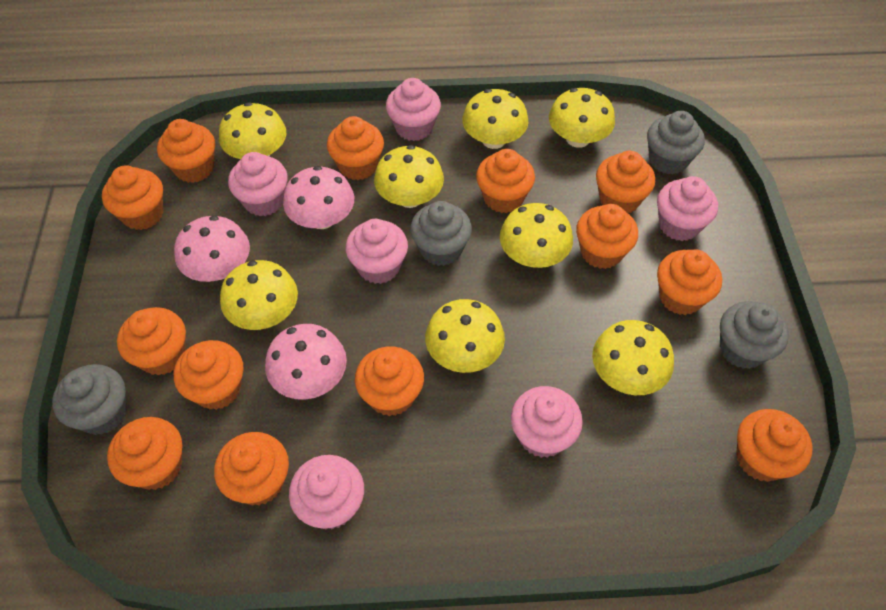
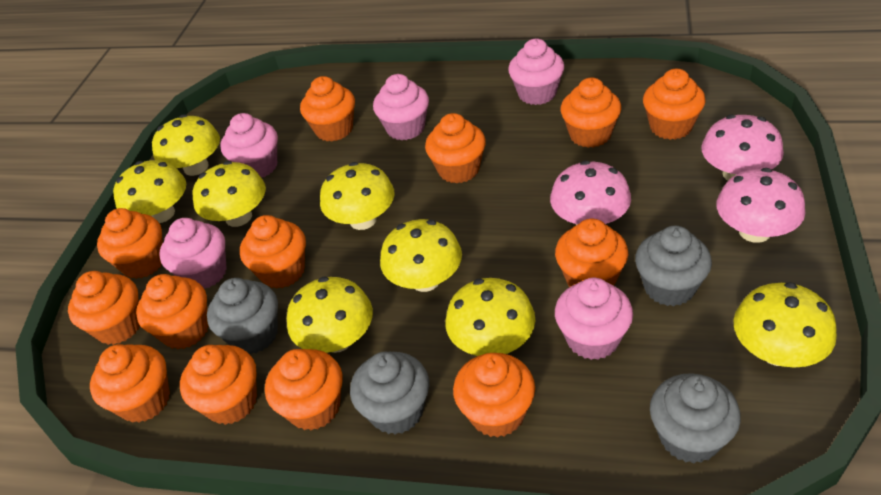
pink cupcake: [228,152,288,216] [289,455,364,530] [346,219,408,284] [386,78,441,141] [511,386,583,458] [657,176,718,241] = 6 -> [159,218,227,289] [220,113,278,178] [373,74,429,140] [508,39,564,105] [555,278,633,360] = 5

